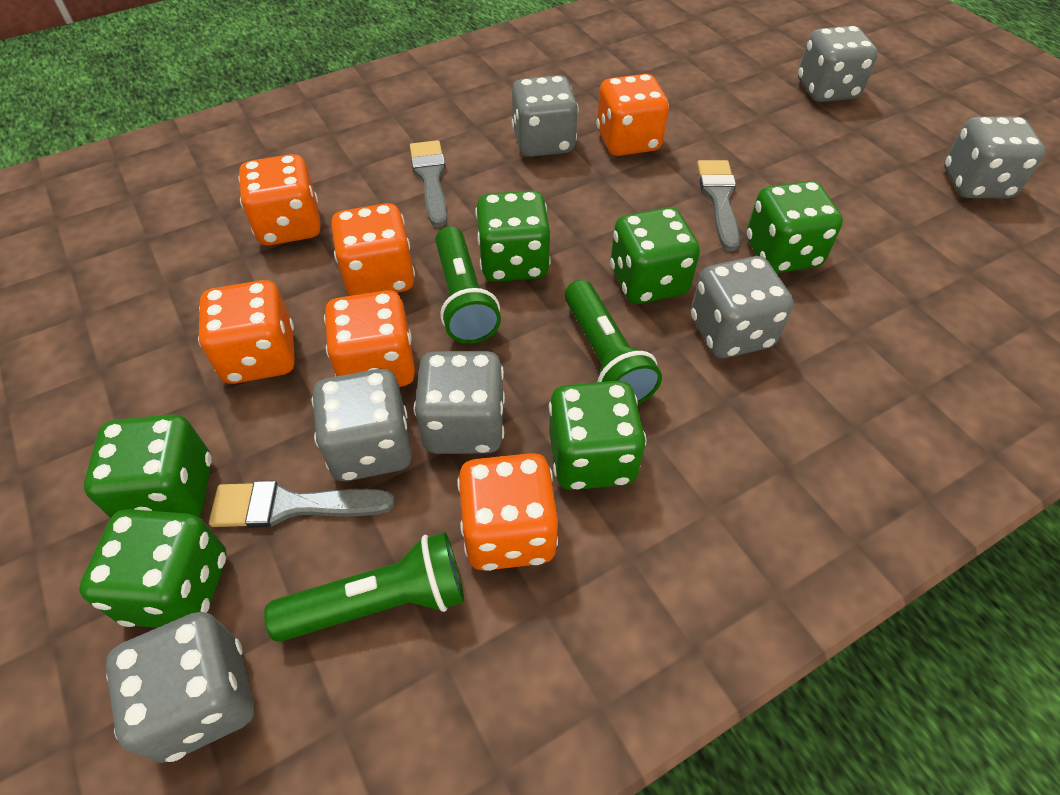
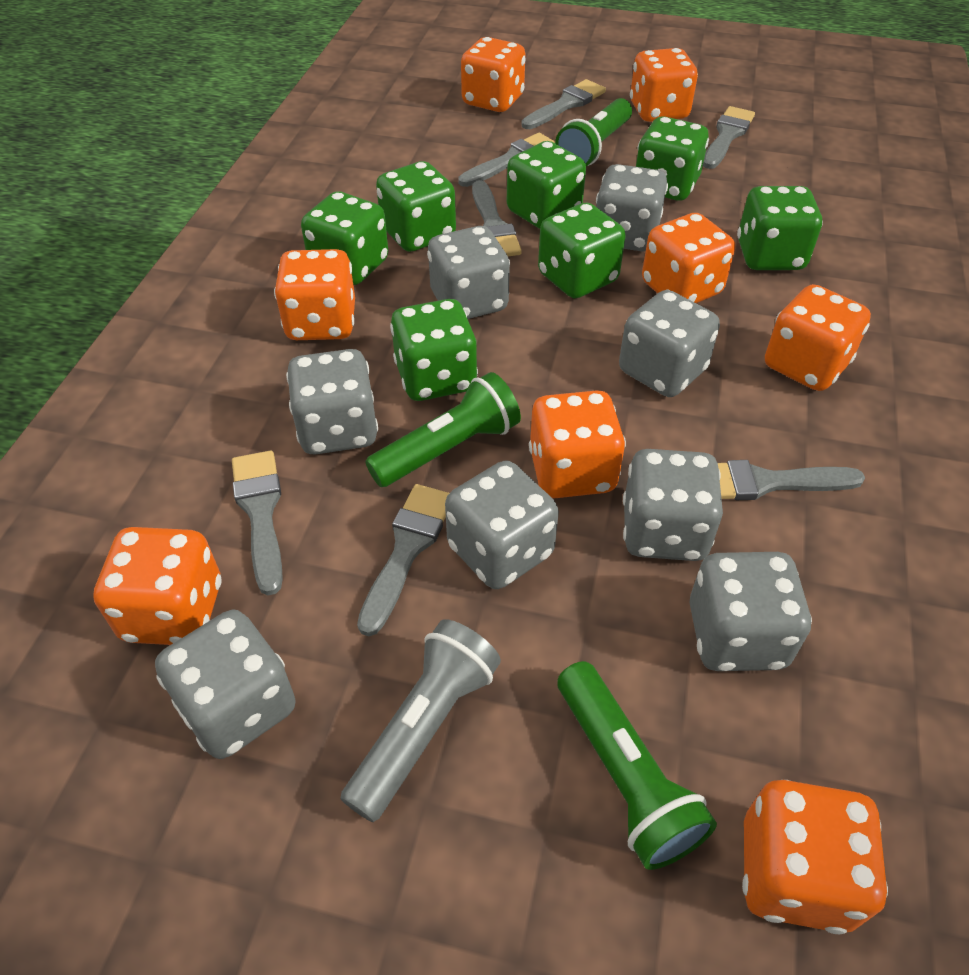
green dice: [79,509,226,628] [84,414,212,518] [475,191,551,282] [549,381,646,490] [610,207,700,304] [746,181,843,273] = 6 -> [301,191,388,285] [376,161,456,252] [390,299,478,401] [507,141,586,229] [538,203,625,298] [636,116,709,201] [737,186,823,270] = 7
grey brush: [209,481,395,528] [410,140,447,227] [697,160,740,251] = 3 -> [232,450,283,595] [357,484,449,636] [458,133,555,187] [472,180,522,256] [521,79,606,129] [703,106,755,169] [718,460,865,500] = 7
grey dice: [106,612,254,763] [312,369,412,481] [414,351,505,454] [512,75,579,157] [691,256,793,358] [798,26,878,102] [944,116,1045,198] = 7 -> [155,610,296,759] [286,349,378,455] [427,226,510,319] [445,461,559,589] [596,164,668,251] [619,290,720,397] [623,449,723,561] [689,552,812,671] = 8
grey flashlight: none = 0 -> [340,619,501,822] = 1
orange dice: [198,280,295,384] [238,154,321,245] [324,290,415,387] [331,203,415,296] [457,453,558,571] [596,74,669,156] = 6 -> [93,527,222,645] [274,249,355,340] [461,37,526,112] [529,390,626,498] [630,48,698,122] [642,213,735,303] [742,780,888,934] [765,284,871,391] = 8

